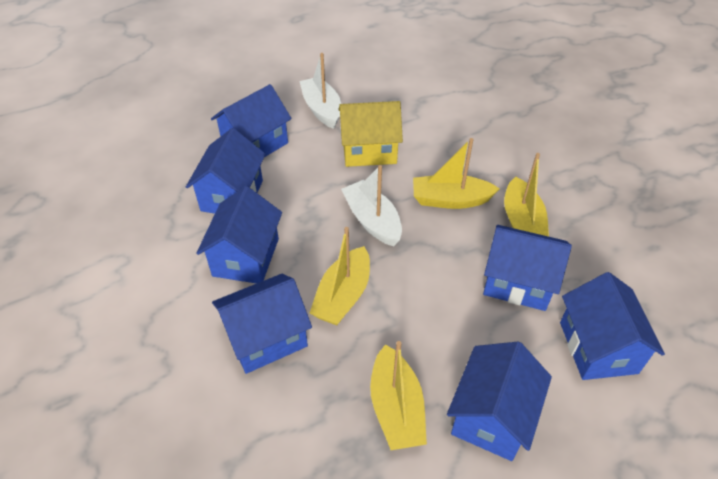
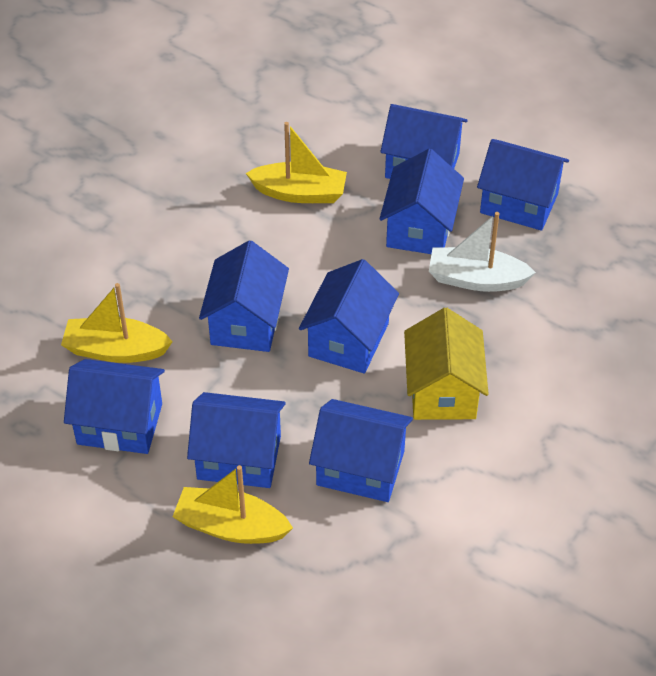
blue house: [186,128,266,214] [196,186,282,284] [211,84,292,157] [212,274,312,374] [447,341,552,461] [483,225,572,311] [560,272,665,380] = 7 -> [64,359,165,454] [187,392,286,488] [199,240,289,352] [299,259,399,374] [309,399,413,502] [379,149,464,254] [380,104,468,179] [477,139,569,231] = 8
white boat: [299,53,341,129] [341,165,402,246] = 2 -> [429,212,536,292] = 1
yellow boat: [309,227,370,325] [370,341,427,450] [413,138,500,209] [504,153,549,237] = 4 -> [61,283,173,363] [172,465,293,544] [246,122,347,203] = 3

